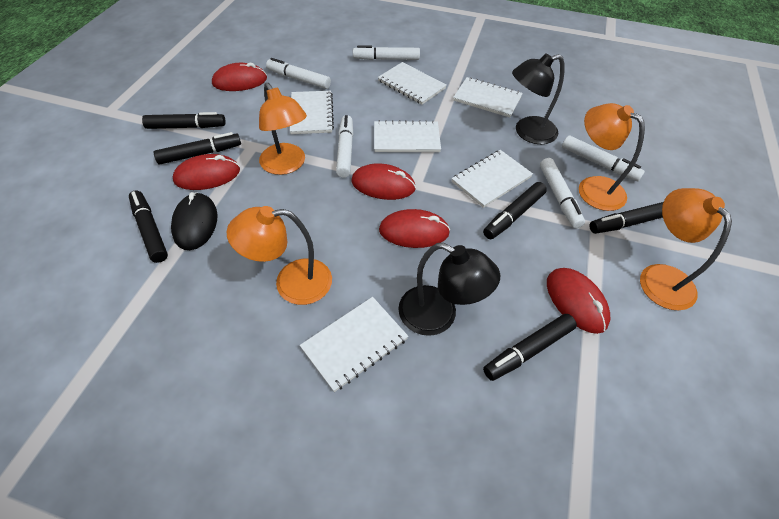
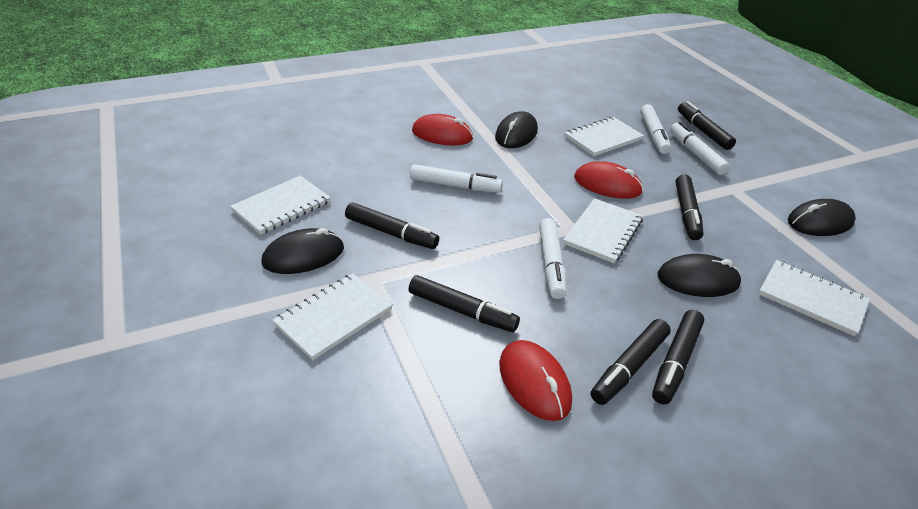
black lamp: [398,243,500,336] [512,53,565,144] = 2 -> none = 0
black mouse: [171,192,218,250] = 1 -> [262,228,344,274] [495,111,538,148] [658,254,741,297] [788,199,856,236] = 4
orange lamp: [227,206,332,305] [259,83,307,175] [579,103,645,211] [640,188,732,311] = 4 -> none = 0
red mouse: [173,154,240,190] [212,63,267,91] [351,163,416,200] [379,209,450,248] [547,268,611,334] = 5 -> [412,114,473,145] [499,340,572,421] [574,161,643,199] = 3
white marker: [266,58,331,89] [336,115,353,178] [353,45,420,60] [540,158,585,228] [562,135,645,181] = 5 -> [410,164,503,193] [539,218,567,299] [640,104,671,154] [670,122,730,175] = 4
white notebook: [290,91,334,134] [300,297,408,392] [374,120,441,152] [378,62,446,105] [452,150,533,208] [453,77,523,118] = 6 -> [230,176,331,235] [272,273,393,360] [563,198,643,263] [565,117,644,156] [759,260,870,336] = 5

